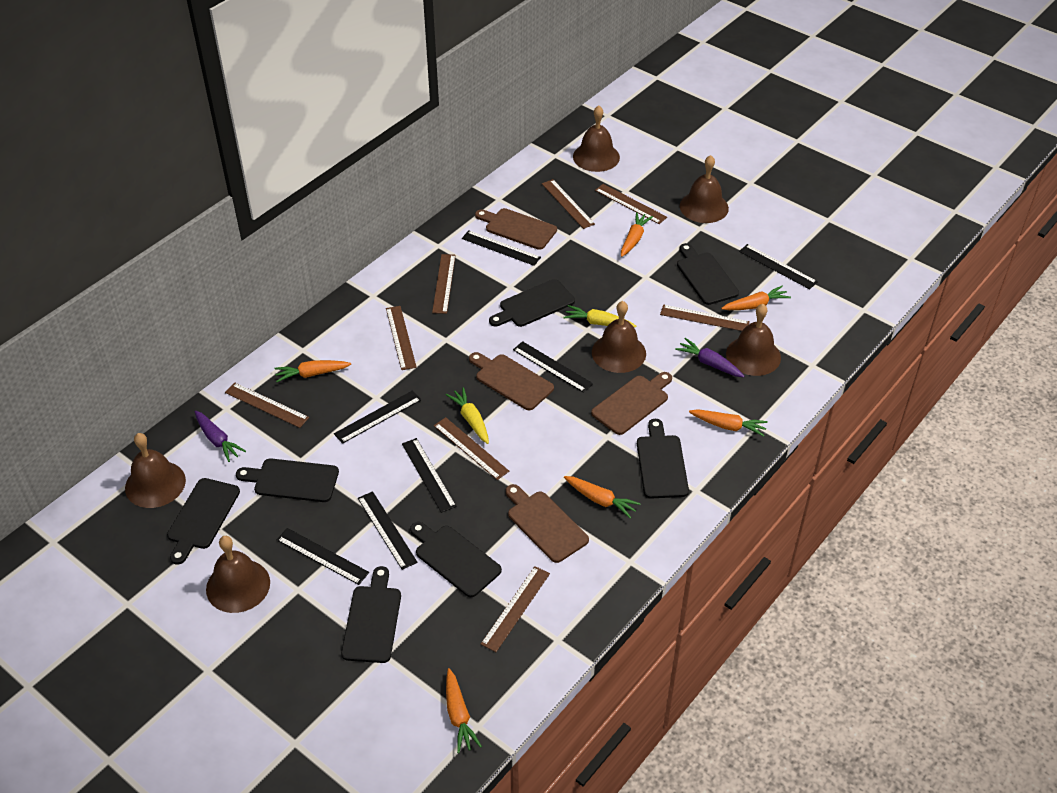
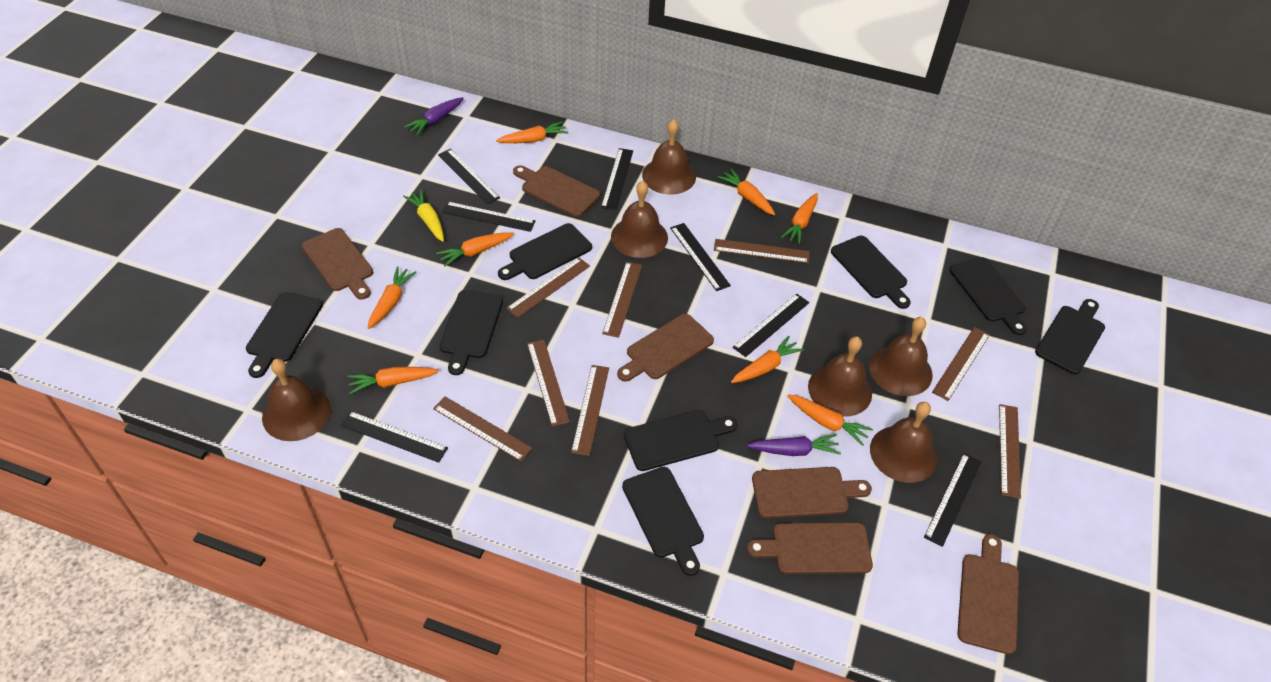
black cutting board: [167,478,240,565] [236,458,339,502] [341,566,401,663] [410,522,502,597] [489,279,575,327] [637,419,689,498] [677,243,739,305] = 7 -> [246,292,323,378] [439,290,503,375] [498,223,592,280] [622,467,704,576] [624,410,737,471] [831,236,911,309] [950,257,1027,335] [1035,299,1105,374] = 8
brown cutting board: [469,352,554,410] [475,208,557,250] [506,484,589,563] [591,372,672,435] = 4 -> [302,228,373,300] [513,165,600,217] [617,314,714,381] [747,522,873,574] [752,467,872,518] [957,534,1019,654] = 6
orange carrot: [274,360,351,382] [446,668,482,753] [564,476,641,519] [621,212,653,257] [689,409,768,437] [721,286,791,310] = 6 -> [347,367,439,394] [368,266,417,329] [436,232,514,267] [496,121,568,143] [718,169,775,215] [731,336,804,383] [781,193,818,244] [787,394,873,446] = 8
yellow carrot: [446,387,489,444] [564,305,636,328] = 2 -> [403,189,444,242] = 1

